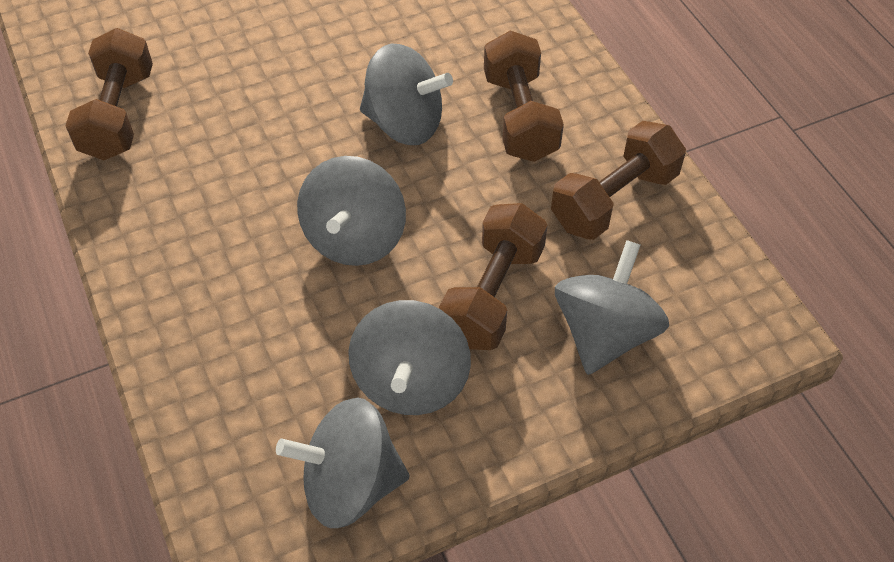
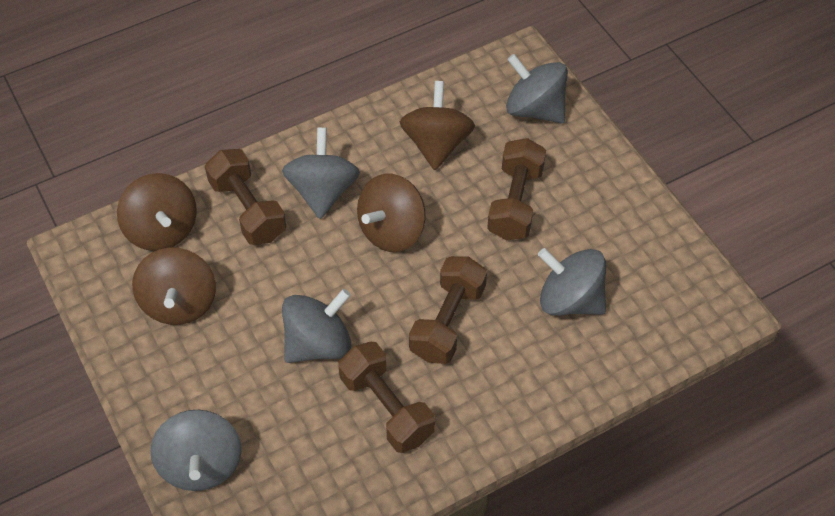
brown spinning top: none = 0 -> [117,173,197,251] [132,248,216,325] [357,174,426,252] [400,81,475,170] = 4

